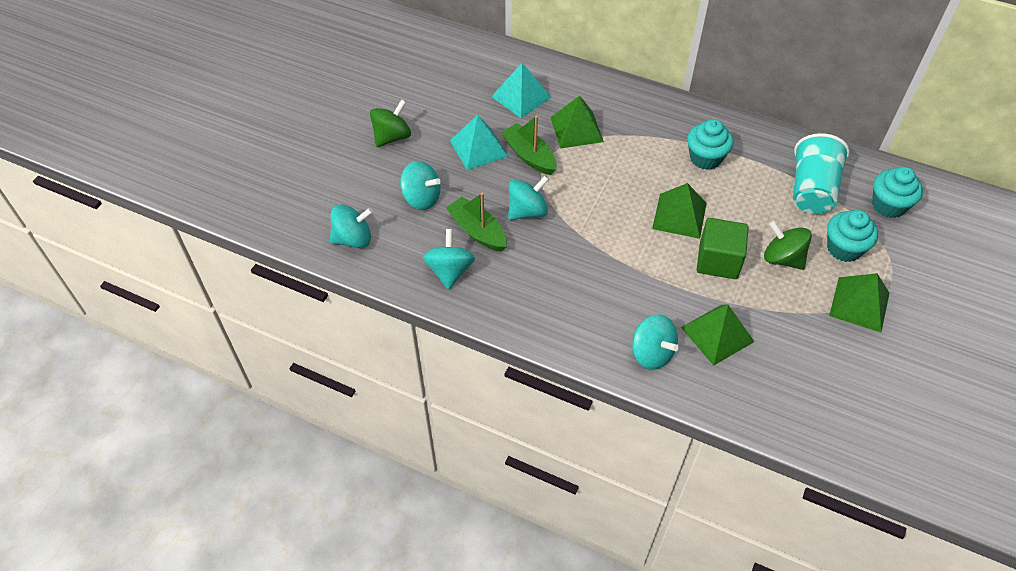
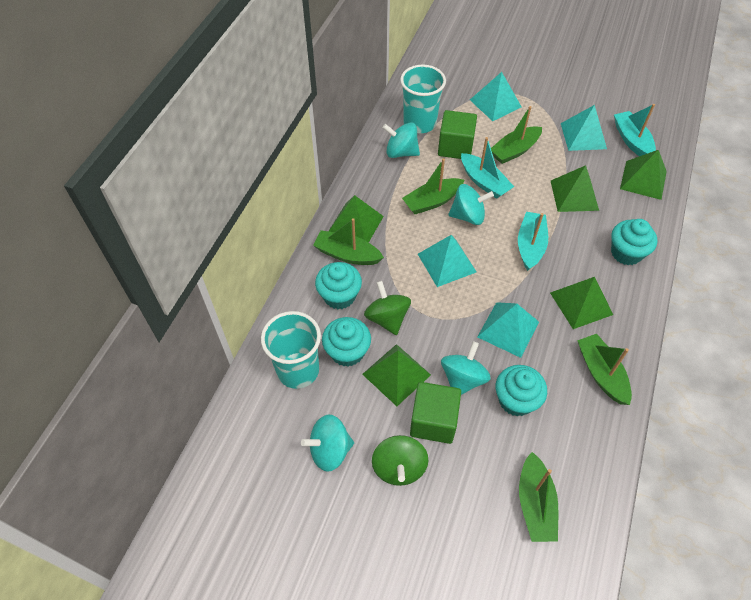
green boat: [446,193,507,252] [501,115,557,175] = 2 -> [313,218,384,265] [402,158,464,214] [491,106,542,164] [519,452,558,542] [577,334,632,405] = 5
green cube: [697,218,749,279] = 1 -> [410,382,461,444] [438,110,477,159] = 2
green pyramid: [550,96,604,149] [652,183,707,239] [681,304,754,366] [829,273,889,332] = 4 -> [329,195,384,242] [362,344,431,406] [550,277,613,329] [551,165,599,212] [620,150,667,200] = 5
turquoise boat: none = 0 -> [461,137,514,199] [518,212,548,271] [614,104,656,156] = 3
turquoise cup: [793,133,850,214] = 1 -> [261,311,321,389] [400,65,446,133] = 2
turquoise cupcake: [687,119,734,170] [827,210,878,262] [872,167,923,218] = 3 -> [315,262,362,309] [322,317,371,367] [496,365,547,416] [611,219,657,265] = 4
turquoise pyramid: [450,115,509,170] [491,63,552,118] = 2 -> [418,235,476,287] [470,72,522,121] [477,302,539,358] [561,105,607,151] = 4
turquoise spinning top: [330,204,373,248] [400,161,441,210] [423,229,475,289] [508,176,549,220] [632,315,679,370] = 5 -> [301,414,354,472] [383,122,420,158] [441,341,491,395] [448,184,494,225] = 4

